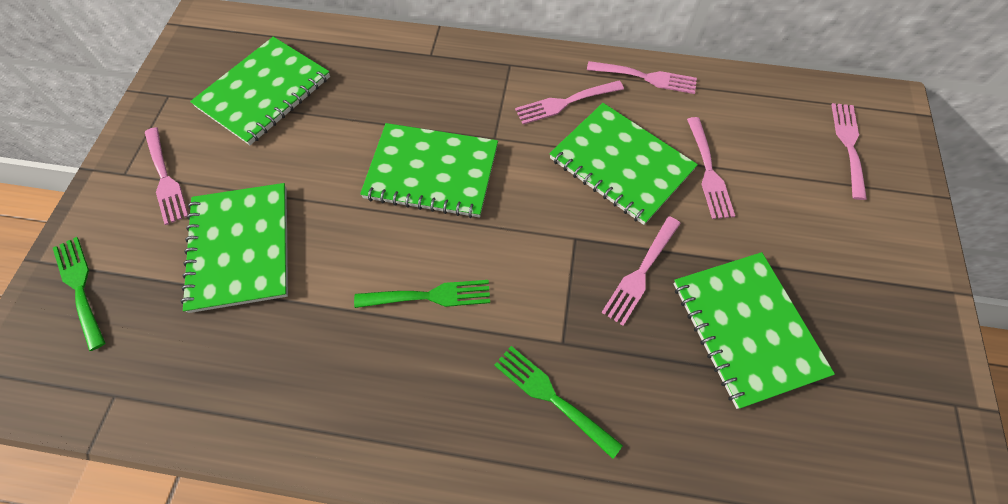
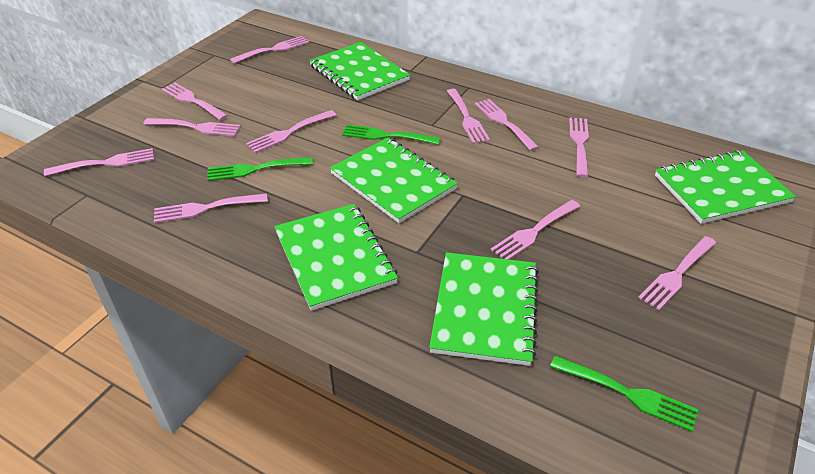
pink fork: [145,127,188,225] [515,81,624,124] [587,61,697,94] [601,216,681,326] [687,117,735,219] [831,103,867,200] = 6 -> [44,148,154,176] [144,118,241,136] [154,193,268,223] [162,83,228,120] [230,36,309,64] [246,110,336,153] [447,89,490,144] [475,99,539,151] [491,200,580,260] [569,117,589,178] [638,236,716,310] = 11

